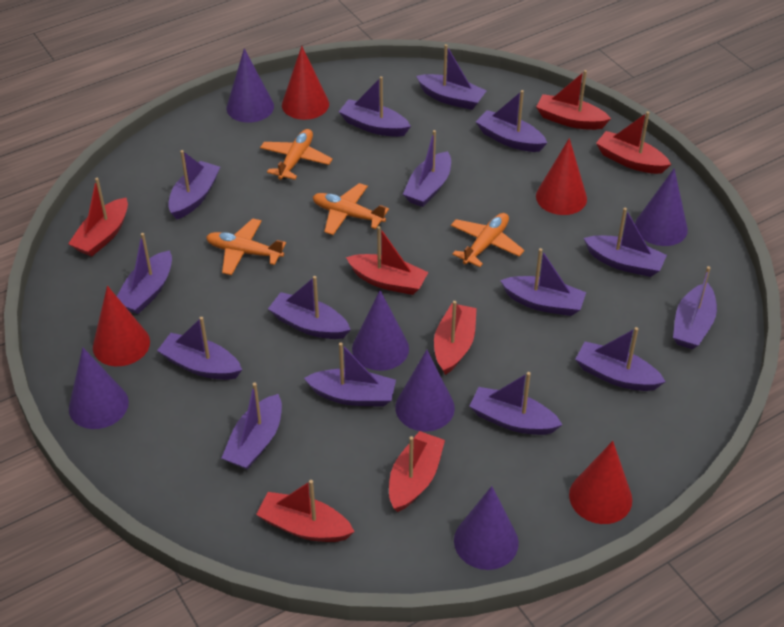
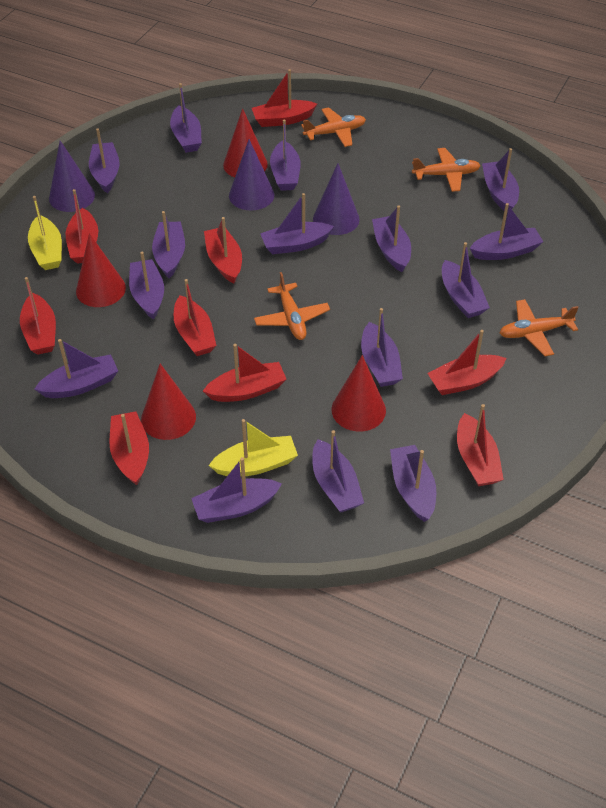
purple cone: [69,347,129,429] [226,48,274,123] [352,290,409,371] [395,350,455,431] [454,486,519,570] [635,169,688,246] = 6 -> [49,141,95,212] [229,139,274,210] [313,163,359,235] = 3
red boat: [68,178,128,257] [256,480,355,542] [346,226,428,295] [389,431,445,512] [434,301,477,375] [536,70,611,130] [596,111,671,174] = 7 -> [20,277,56,355] [66,189,98,264] [109,411,149,485] [174,279,216,356] [203,344,286,402] [204,217,242,283] [252,69,317,127] [427,330,506,395] [457,404,504,486] = 9
yellow boat: none = 0 -> [28,196,62,270] [208,419,298,477] = 2

